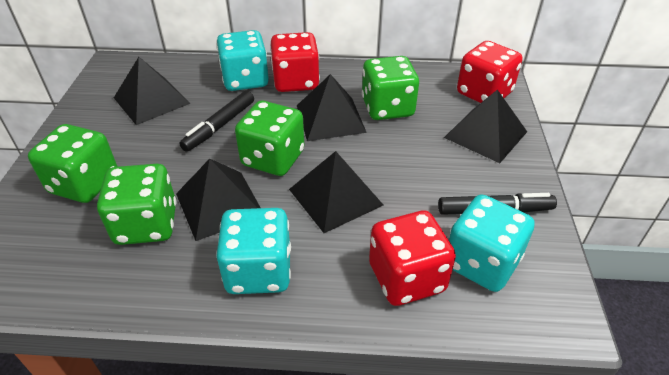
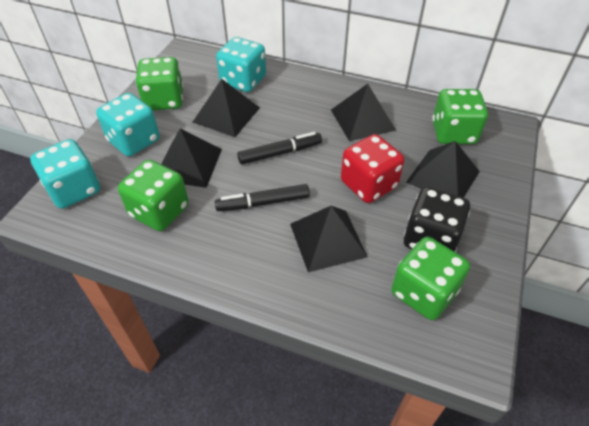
black dice: none = 0 -> [404,187,470,252] = 1
red dice: [271,32,320,92] [369,210,456,306] [457,41,522,103] = 3 -> [341,134,404,203] = 1

